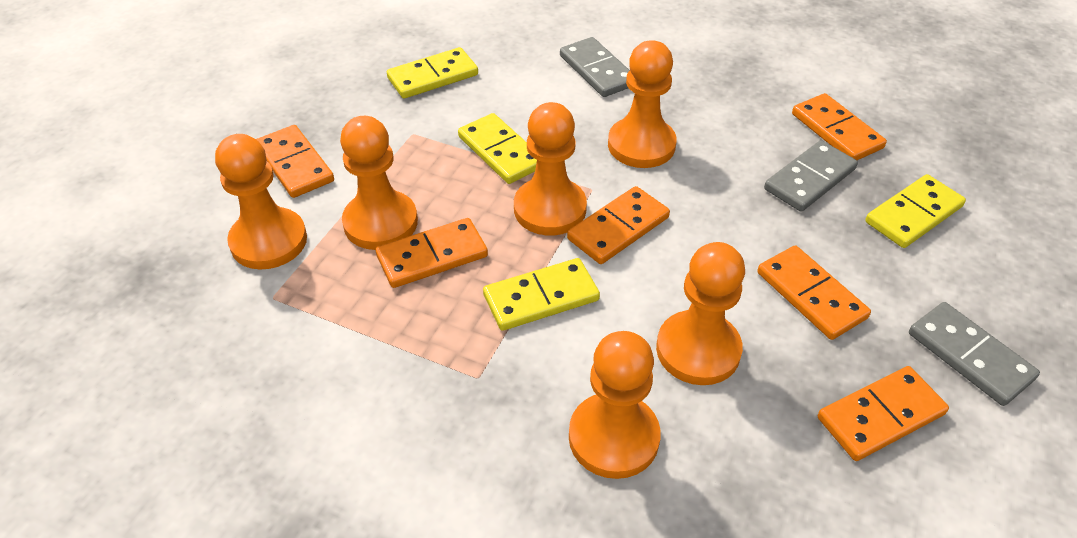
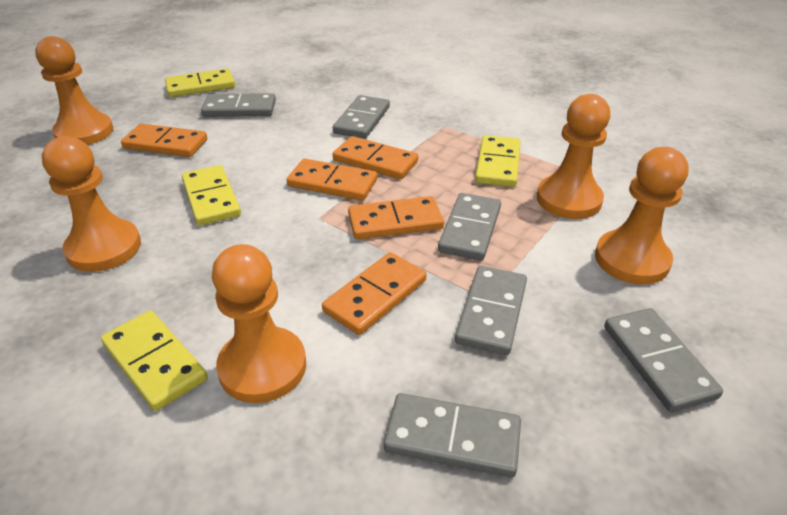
grey domino: [560,37,630,97] [764,140,858,212] [909,302,1040,406] = 3 -> [201,93,276,117] [333,95,390,139] [384,393,521,478] [438,193,501,260] [455,266,527,355] [604,308,723,412] = 6
orange domino: [257,125,334,198] [376,218,488,288] [567,186,670,264] [757,246,871,340] [792,93,887,160] [818,366,949,461] = 6 -> [121,124,207,157] [287,159,377,201] [322,252,426,335] [333,136,418,179] [348,196,444,239] = 5
orange pawn: [215,134,307,269] [340,116,418,250] [514,102,587,235] [569,331,661,479] [608,40,677,168] [656,242,745,385] = 6 -> [35,36,113,145] [42,136,141,272] [212,244,306,403] [537,94,610,219] [595,147,689,284] = 5

